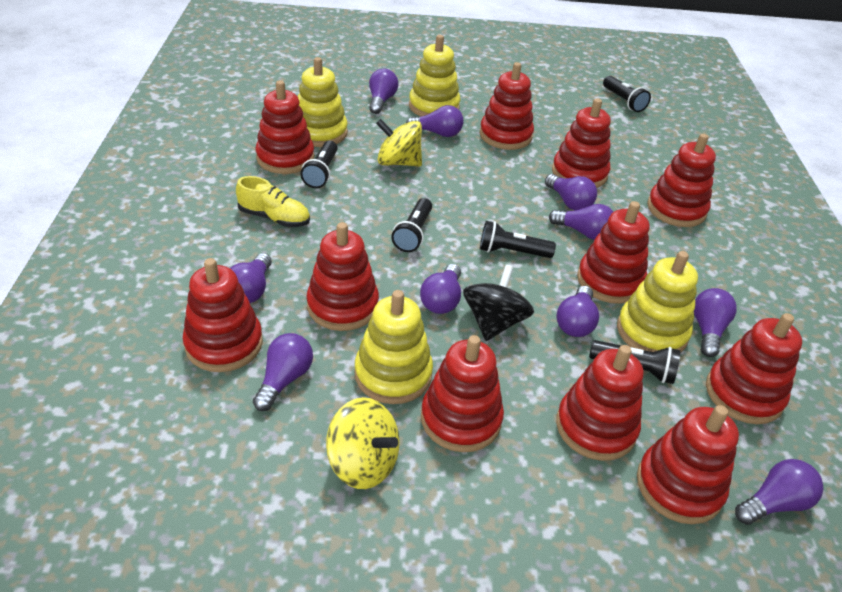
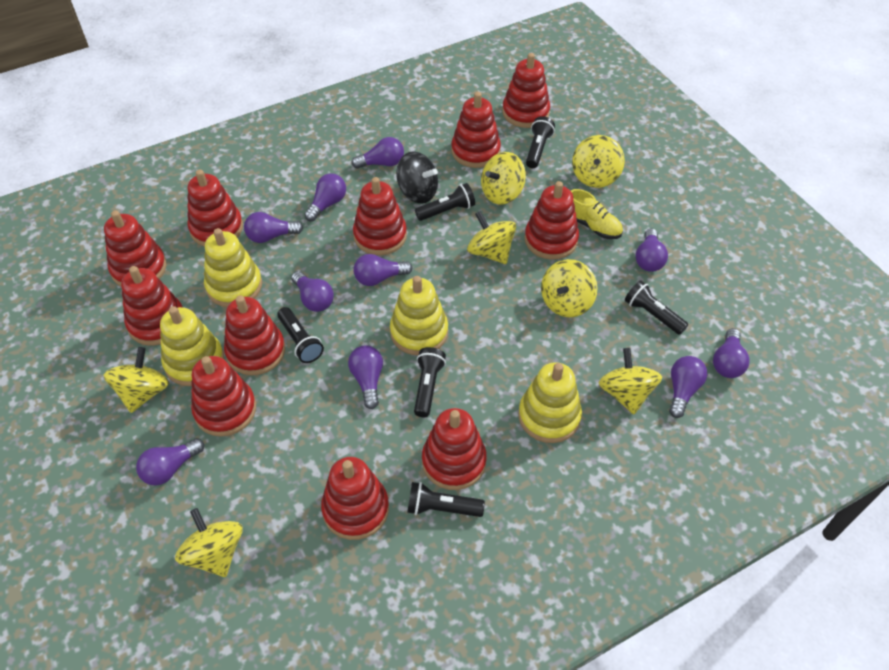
black flashlight: [300,141,338,188] [391,198,432,252] [480,221,556,258] [589,340,680,384] [603,76,651,112] = 5 -> [277,307,324,363] [407,482,485,517] [414,347,446,417] [415,183,475,221] [526,116,555,168] [625,280,688,335] = 6
yellow spinning top: [326,397,400,489] [376,119,422,167] = 2 -> [103,347,169,413] [175,508,243,577] [467,211,516,264] [481,152,526,205] [541,259,597,317] [572,135,625,188] [598,348,662,414] = 7

